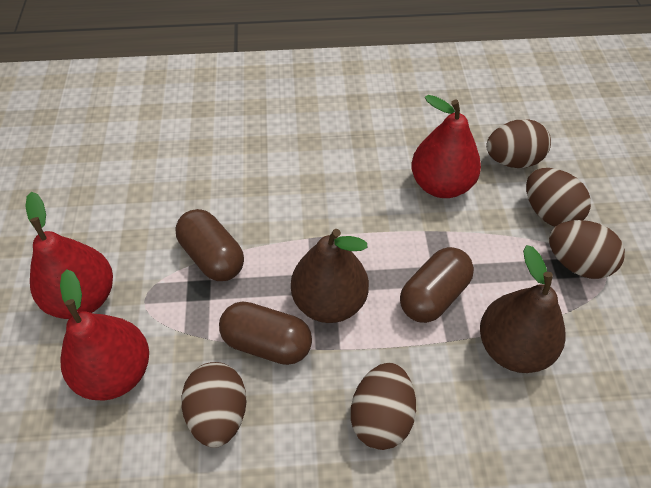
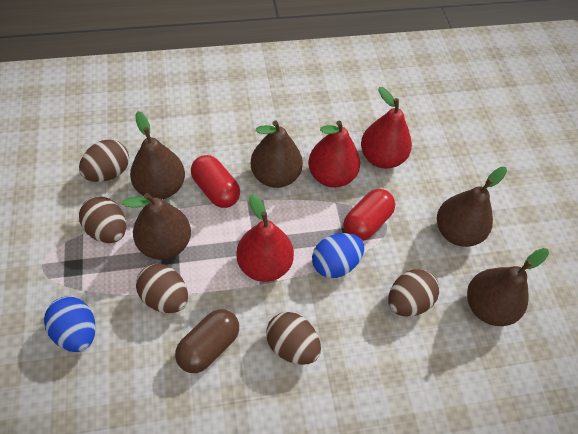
blue egg: none = 0 -> [44,297,96,352] [312,233,364,278] = 2
brown capsule: [175,209,244,281] [219,301,312,365] [400,247,474,323] = 3 -> [175,309,239,373] = 1
brown pear: [291,229,369,323] [480,245,566,373] = 2 -> [122,193,191,260] [130,111,185,199] [251,120,303,188] [437,167,507,247] [467,248,549,326] = 5
red capsule: none = 0 -> [191,155,240,208] [344,189,395,241] = 2

